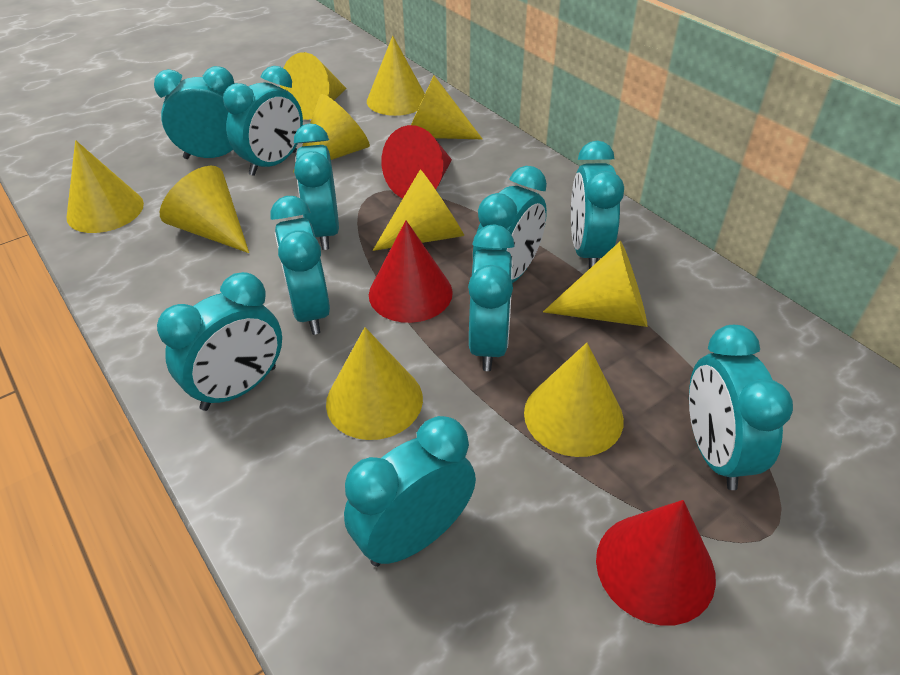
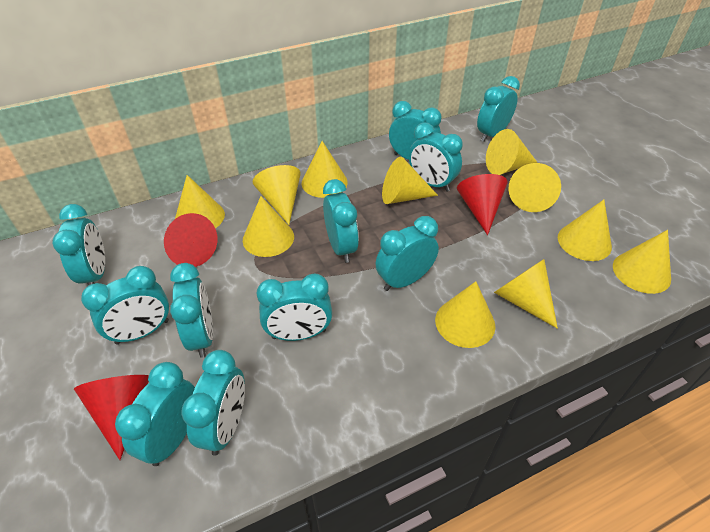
turquoise clock: [154,66,235,159] [157,272,282,411] [223,66,303,176] [270,196,330,335] [294,123,339,250] [344,416,476,567] [468,224,515,371] [473,166,547,283] [571,141,624,269] [689,325,793,490] = 10 -> [52,204,105,286] [81,266,169,345] [115,362,195,466] [170,263,213,358] [181,350,245,456] [256,274,332,341] [323,179,359,263] [375,216,439,291] [389,101,442,160] [409,122,463,192] [477,76,520,142] = 11
yellow cone: [66,140,144,233] [160,166,249,253] [280,52,347,120] [293,94,370,173] [326,327,423,440] [367,36,425,116] [373,169,464,251] [411,76,482,139] [524,343,624,457] [543,241,648,327] = 10 -> [175,175,225,228] [243,196,294,257] [253,165,301,225] [302,141,348,198] [382,157,438,204] [435,281,495,348] [486,129,537,175] [494,259,558,329] [508,163,561,212] [558,200,612,261] [613,230,671,294] = 11

